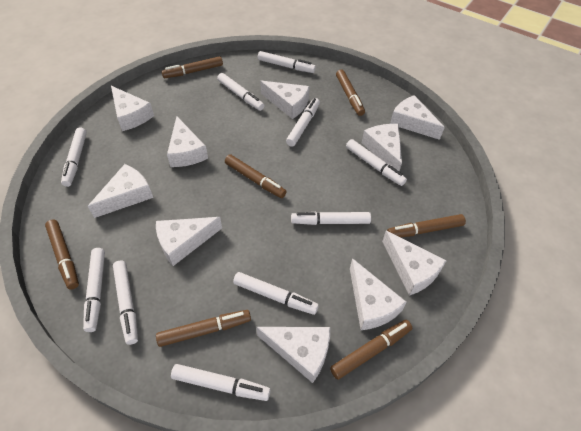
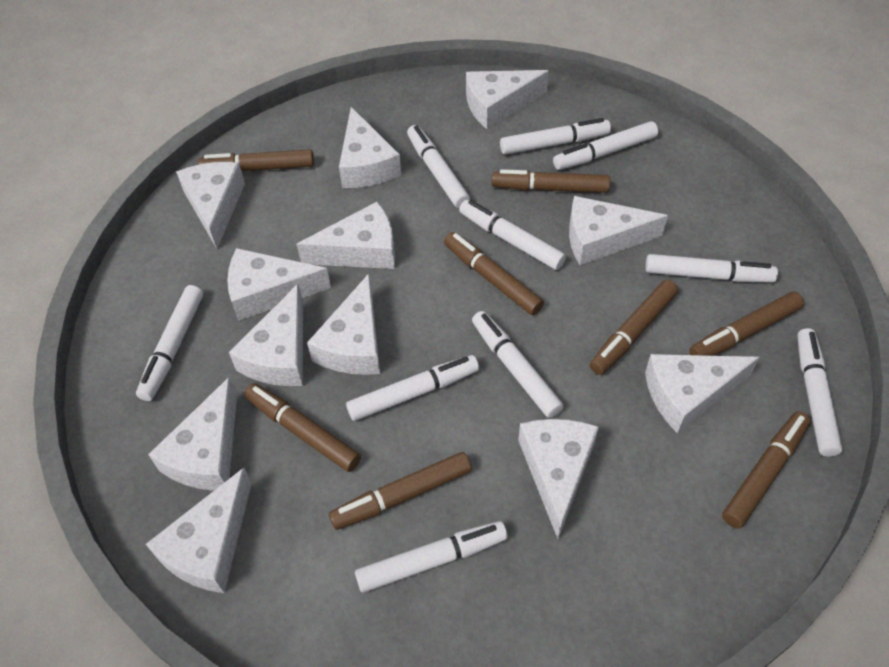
brown marker: [45,220,79,290] [156,310,251,347] [162,56,223,78] [225,154,287,198] [330,320,412,380] [336,69,365,116] [387,214,466,237] = 7 -> [198,149,314,171] [244,383,361,472] [329,452,472,530] [444,232,544,315] [492,169,610,193] [590,280,678,375] [689,291,804,356] [722,411,811,529] = 8
white cheese: [88,164,153,218] [111,86,154,131] [156,217,222,266] [167,116,208,167] [256,327,330,383] [260,81,310,119] [350,258,407,330] [362,124,402,171] [382,231,446,296] [390,95,445,140] = 10 -> [146,468,252,593] [148,377,237,491] [176,162,245,249] [227,248,331,321] [229,284,303,386] [296,202,395,269] [307,274,380,375] [339,107,401,188] [466,70,549,129] [518,419,599,539] [569,196,668,265] [645,354,759,433] = 12

